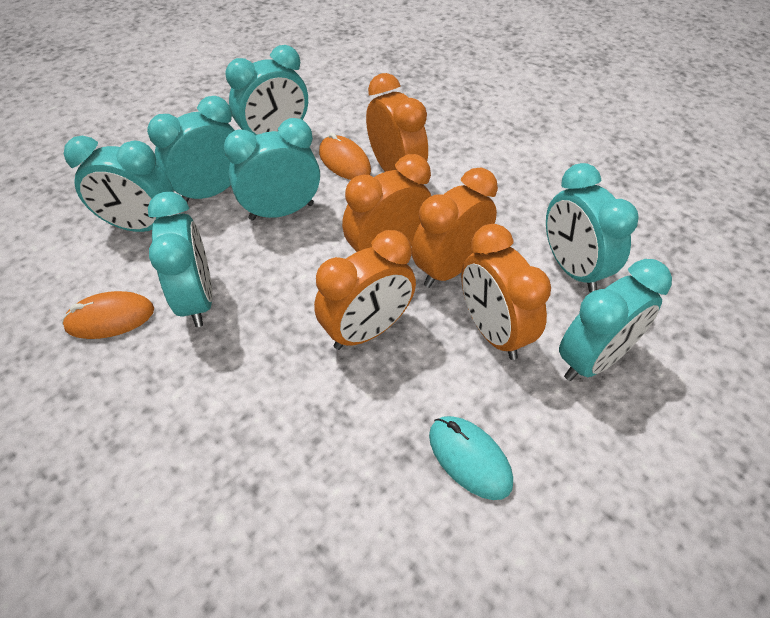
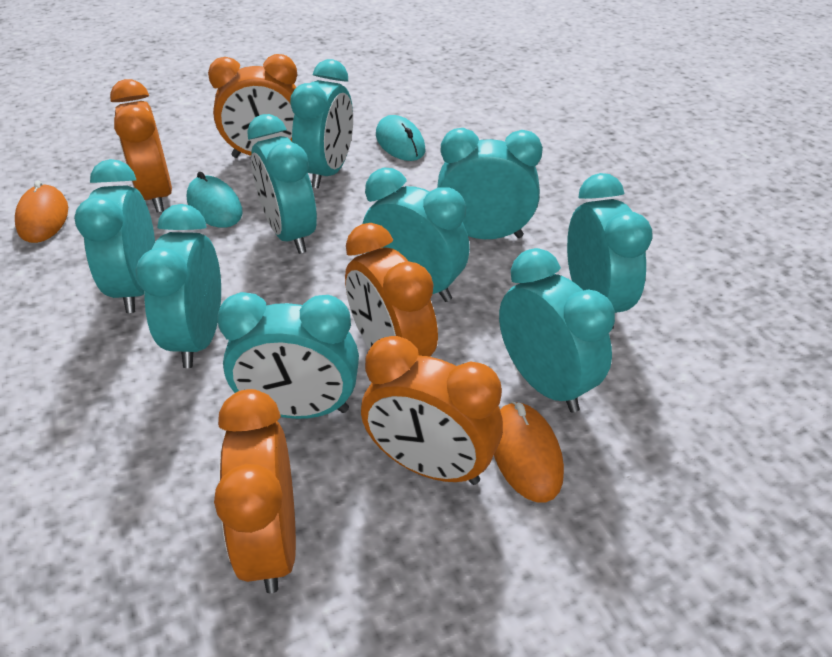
turquoise clock: [64,136,174,232] [147,96,235,203] [148,192,212,327] [224,118,320,221] [225,45,308,136] [546,163,639,293] [559,259,672,381] = 7 -> [74,159,155,313] [136,204,221,368] [217,292,359,419] [247,114,317,254] [290,59,353,188] [362,168,470,302] [437,128,543,239] [499,248,615,413] [567,173,653,329] = 9
turquoise mouse: [429,416,513,500] = 1 -> [187,172,243,228] [376,115,426,161] = 2

